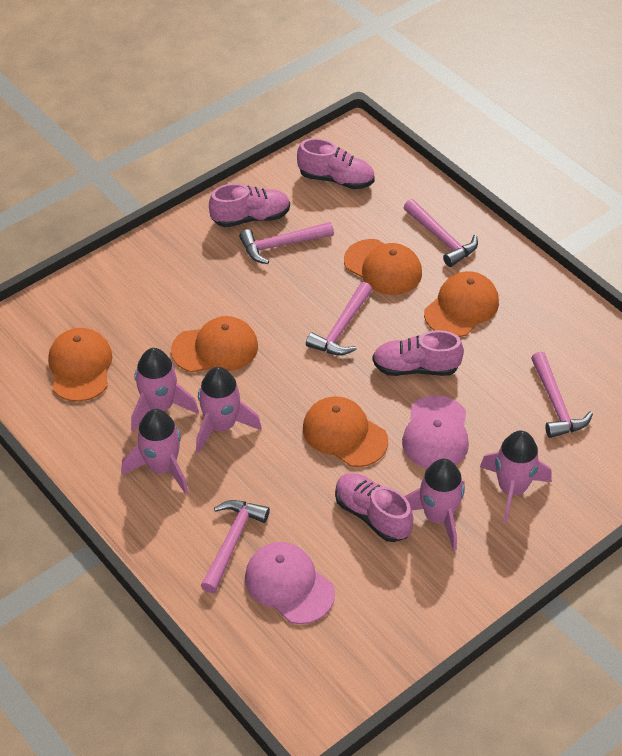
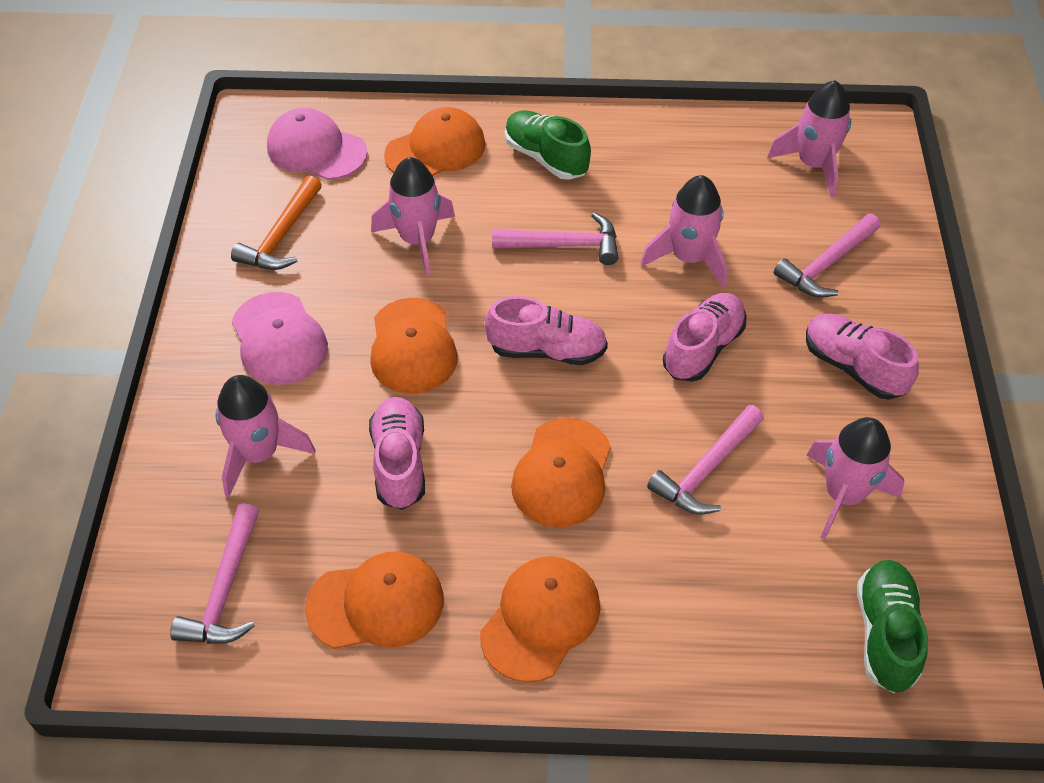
green shoe: none = 0 -> [505,110,591,180] [857,560,928,693] = 2
orange hammer: none = 0 -> [231,175,322,270] = 1
pink hammer: [201,500,270,593] [239,222,334,264] [306,282,372,355] [403,199,478,267] [531,352,593,438] = 5 -> [170,503,259,644] [492,212,618,265] [647,405,764,514] [774,214,881,298] = 4

